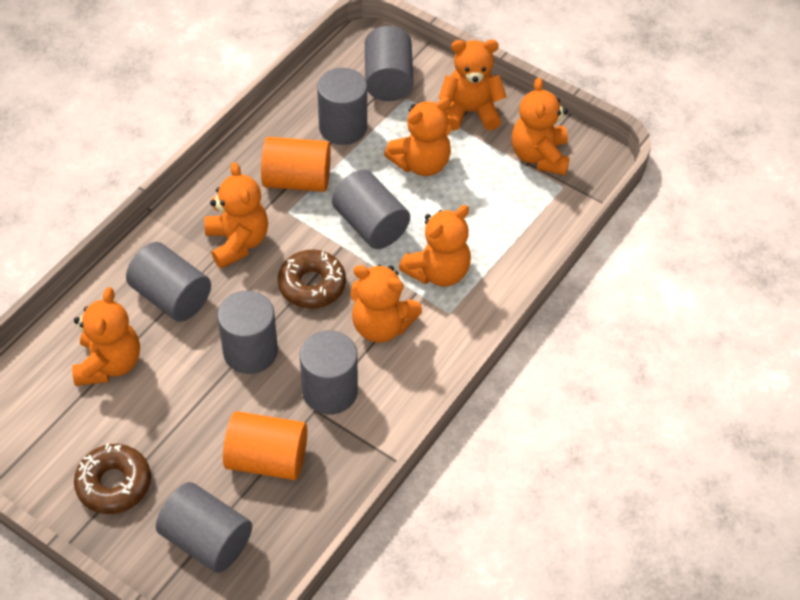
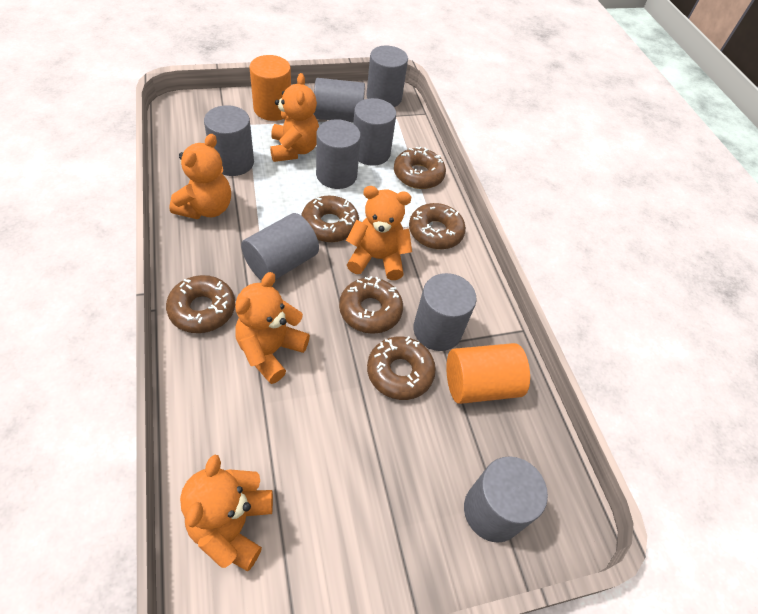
brown donut: [74,443,151,514] [278,250,346,309] = 2 -> [166,275,235,333] [301,196,359,242] [339,276,403,334] [367,336,436,400] [394,146,446,189] [409,203,466,249] = 6
grey cylinder: [126,242,211,322] [156,482,252,573] [217,291,278,374] [300,330,358,414] [317,68,367,145] [332,170,410,249] [365,26,413,101] = 7 -> [204,105,254,176] [241,213,319,280] [314,78,365,122] [316,119,361,189] [353,98,396,166] [366,46,408,107] [413,273,476,351] [464,456,548,543] = 8
orange teddy bear: [72,287,140,386] [204,162,268,268] [350,265,422,343] [384,97,451,176] [399,205,471,286] [439,40,507,131] [512,78,570,175] = 7 -> [169,134,231,219] [180,454,273,571] [235,272,310,384] [270,73,319,162] [346,186,412,280] = 5

